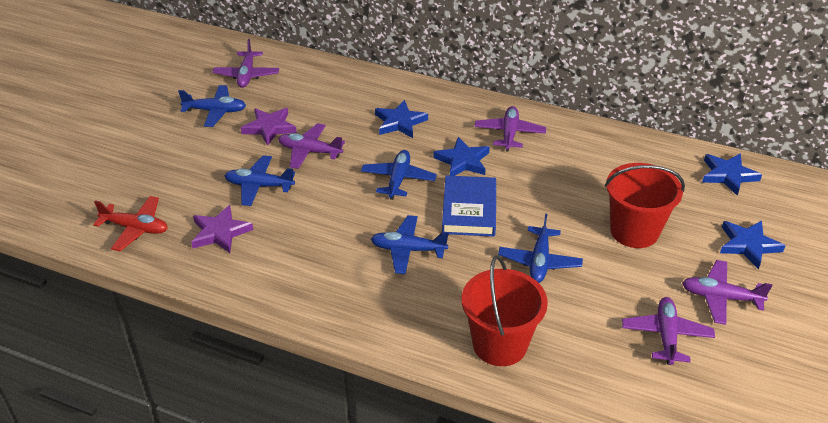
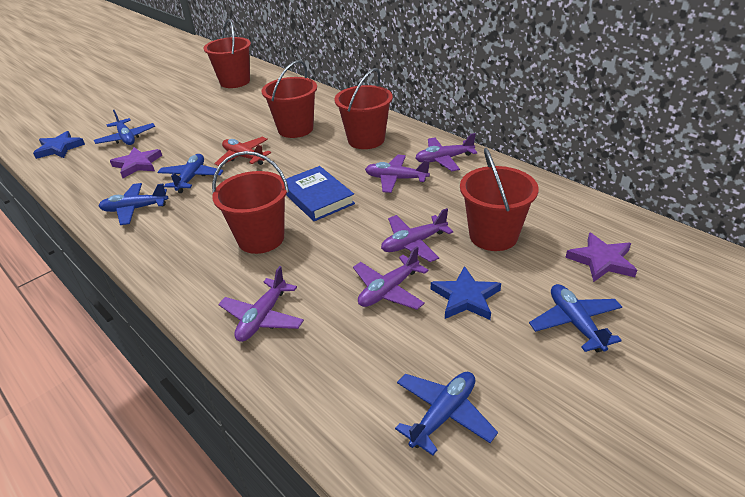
blue star: [375,100,428,138] [433,137,490,176] [702,153,762,196] [720,220,785,269] = 4 -> [33,131,85,159] [431,266,501,320] = 2
red bucket: [462,255,548,366] [605,163,685,248] = 2 -> [204,19,251,88] [212,151,289,254] [262,60,317,138] [334,68,393,149] [460,148,539,251] = 5

